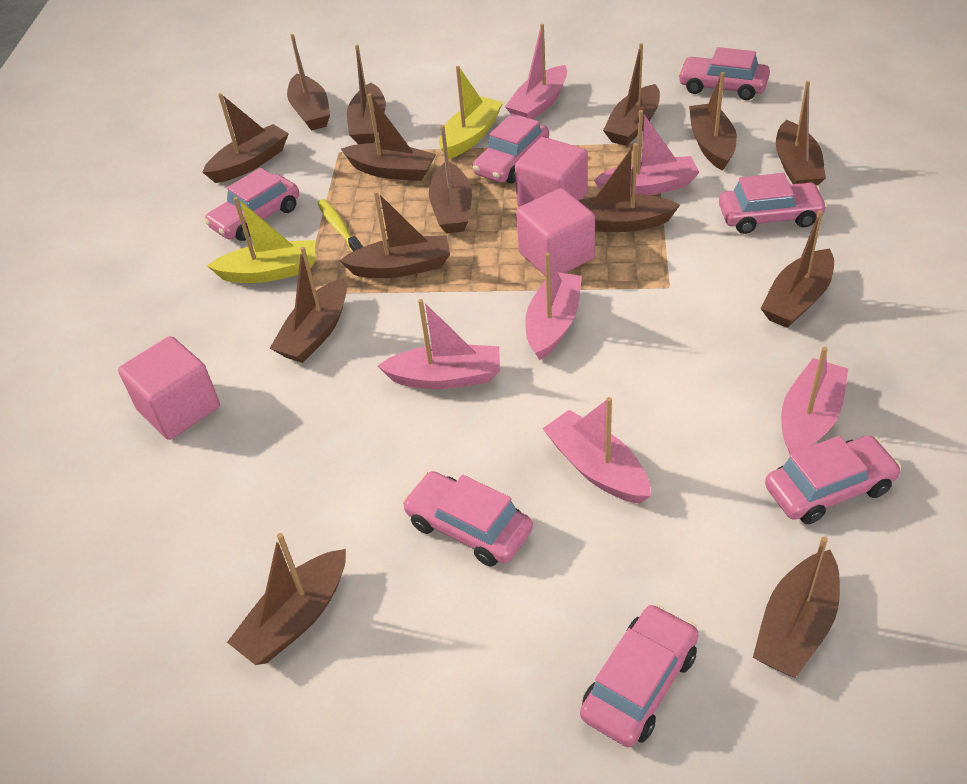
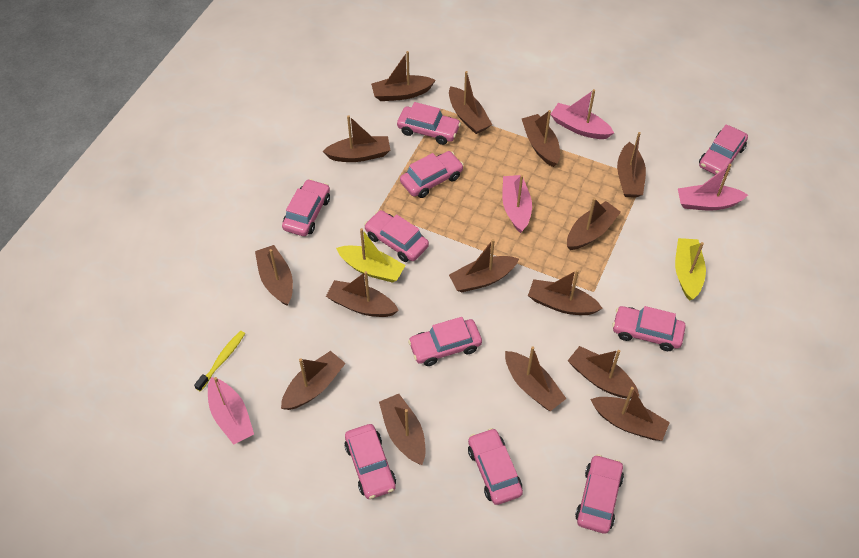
brown boat: [202,93,289,183] [227,533,346,665] [270,247,347,363] [287,34,330,131] [340,191,450,278] [341,94,436,181] [347,45,386,144] [429,125,472,233] [578,143,680,232] [603,43,660,146] [689,72,737,171] [753,536,840,678] [760,210,834,328] [776,81,826,185] = 14 -> [255,245,293,306] [281,351,346,410] [322,115,390,162] [326,271,399,317] [371,51,436,101] [379,394,425,465] [449,71,492,134] [449,239,519,293] [505,346,566,411] [522,110,560,167] [528,270,603,315] [567,198,621,250] [568,346,639,399] [590,387,670,441] [617,132,646,197] = 15
pink boat: [378,299,500,389] [505,24,567,119] [525,253,582,361] [542,397,651,504] [594,110,700,196] [781,347,848,454] = 6 -> [208,377,254,445] [502,175,532,233] [551,89,614,139] [678,164,748,210] = 4
pink car: [204,168,299,241] [402,471,533,567] [472,113,549,183] [580,604,699,747] [678,47,770,100] [719,173,827,234] [765,435,901,524] = 7 -> [282,179,330,236] [344,424,396,499] [364,210,429,262] [397,102,461,145] [400,151,464,198] [408,317,482,366] [468,428,523,505] [575,454,624,534] [612,306,686,351] [699,124,748,176] = 10
pink cube: [118,336,220,440] [515,137,588,207] [516,188,595,277] = 3 -> none = 0

